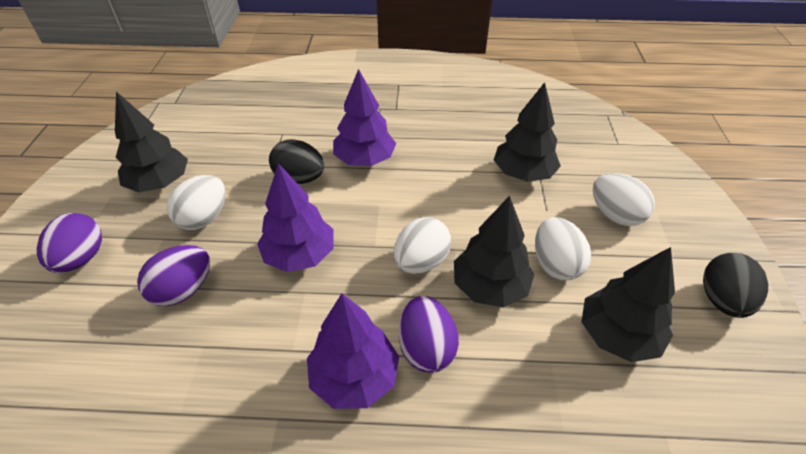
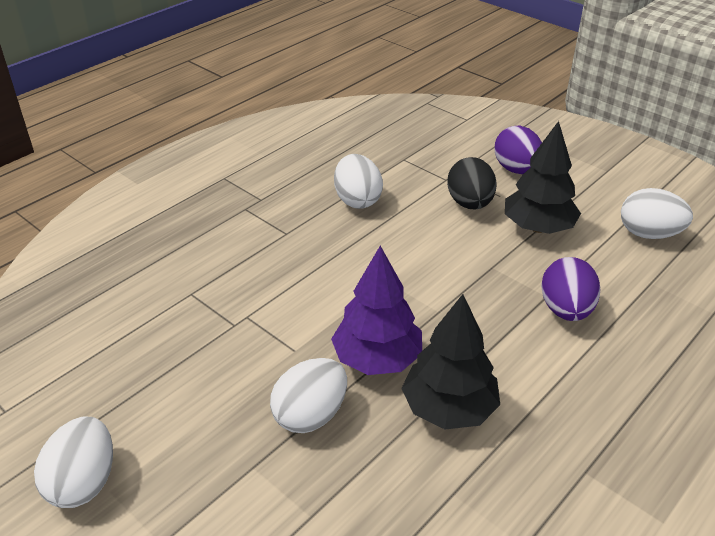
black egg: [269,139,324,184] [703,253,768,318] = 2 -> [447,157,497,209] = 1
black tree: [115,91,188,192] [454,196,534,308] [494,82,561,182] [581,247,675,362] = 4 -> [401,294,500,429] [505,121,581,234] = 2
purple egg: [37,213,102,273] [137,245,210,306] [399,296,459,373] = 3 -> [494,126,542,174] [541,257,600,321] = 2
purple tree: [257,163,334,272] [307,293,399,409] [333,69,396,166] = 3 -> [331,246,422,375] = 1

